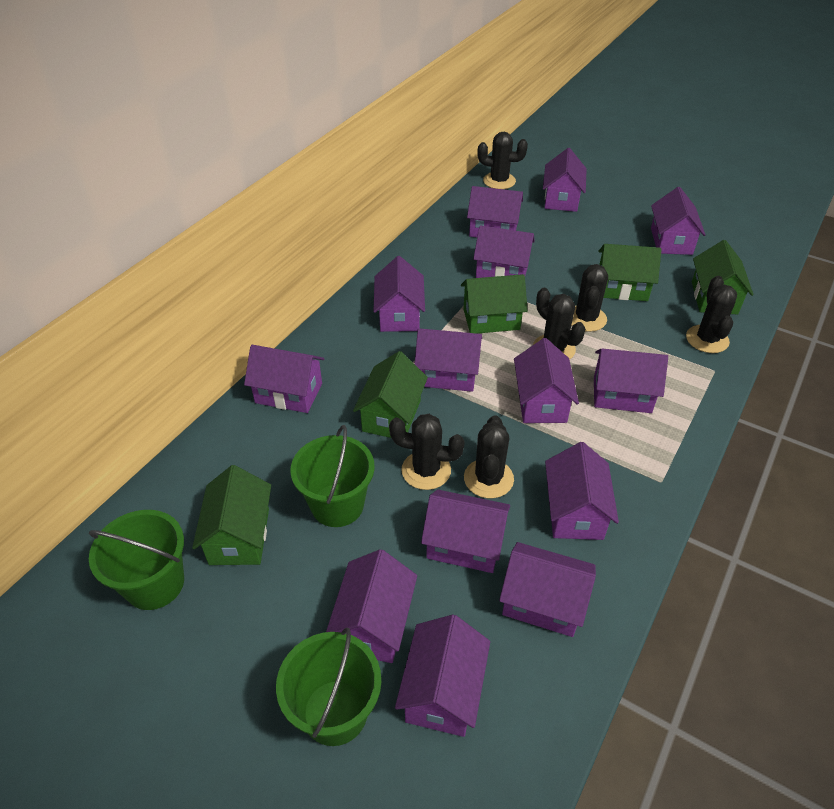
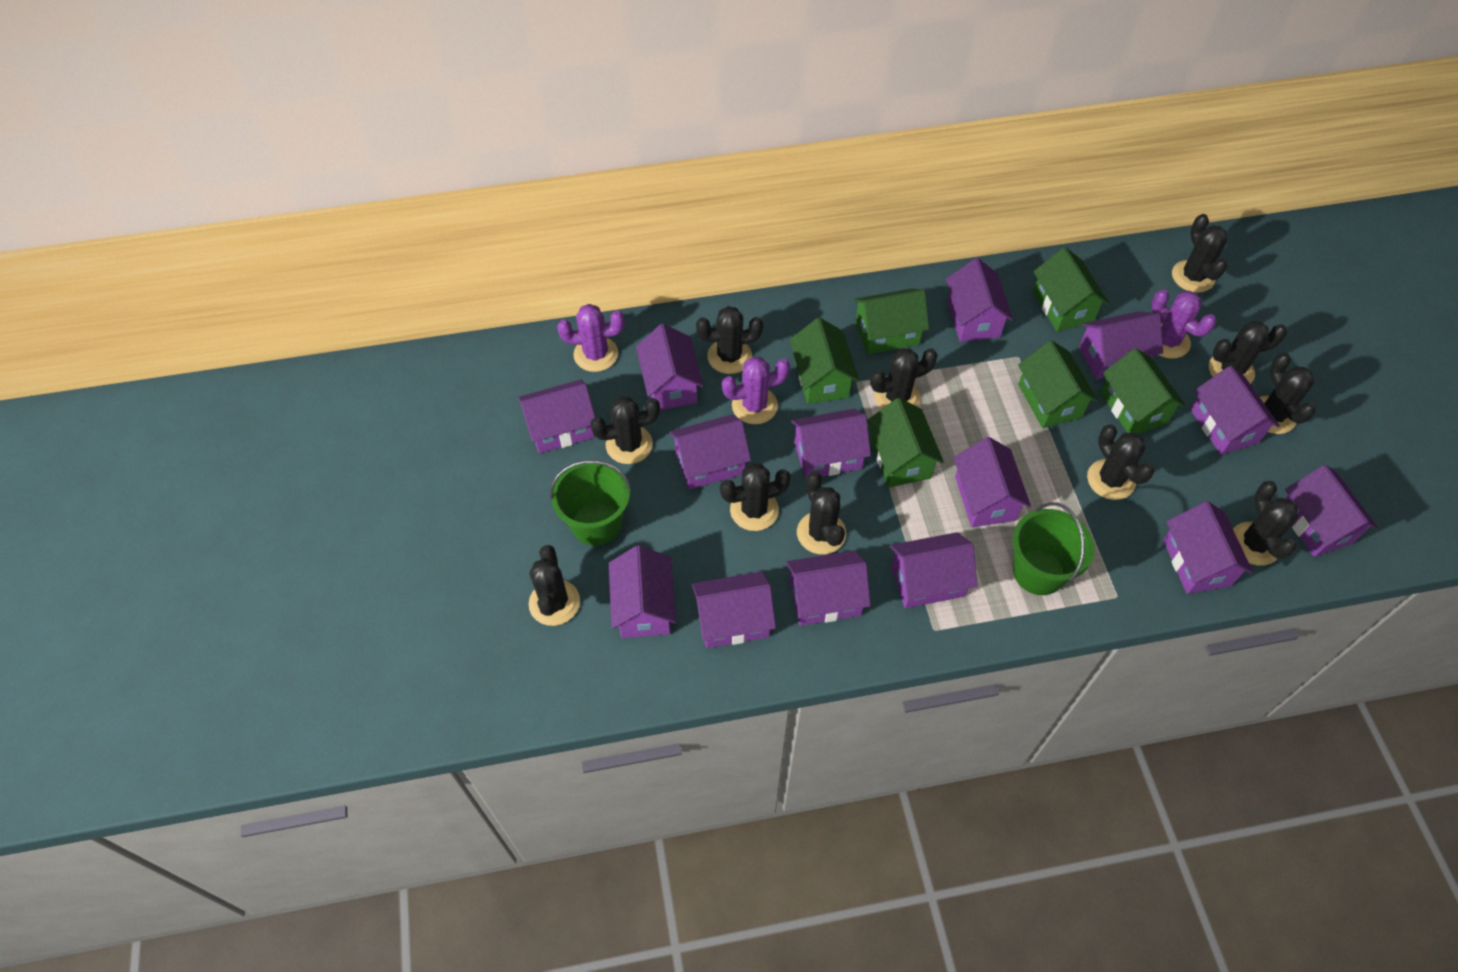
black cactus: [389,414,465,490] [464,415,514,498] [477,132,528,189] [533,288,586,360] [571,264,608,332] [686,276,737,353] = 6 -> [529,545,580,626] [590,396,660,464] [696,306,763,374] [720,464,791,531] [797,471,846,554] [870,348,938,409] [1087,424,1155,500] [1172,214,1228,293] [1209,321,1287,384] [1233,481,1298,566] [1260,352,1316,434] = 11
green bucket: [89,510,184,610] [276,628,381,746] [290,425,375,527] = 3 -> [550,460,631,546] [1013,502,1095,595] = 2
green house: [192,465,271,565] [353,351,428,438] [461,274,528,334] [599,244,662,301] [692,240,754,315] = 5 -> [790,318,859,404] [854,288,929,354] [867,398,944,488] [1018,340,1098,428] [1033,247,1109,332] [1100,348,1186,434] = 6
purple cactus: none = 0 -> [557,304,625,372] [722,356,790,424] [1152,289,1216,359] = 3

